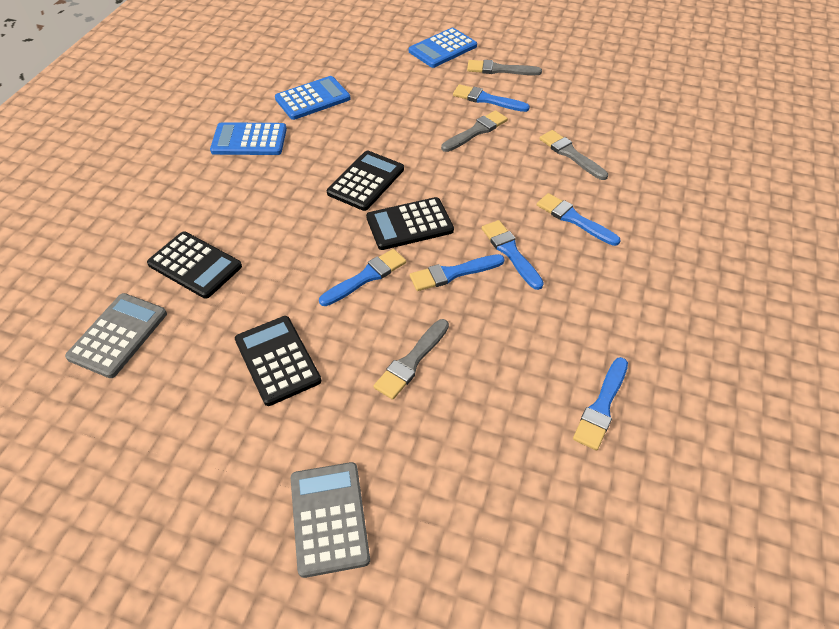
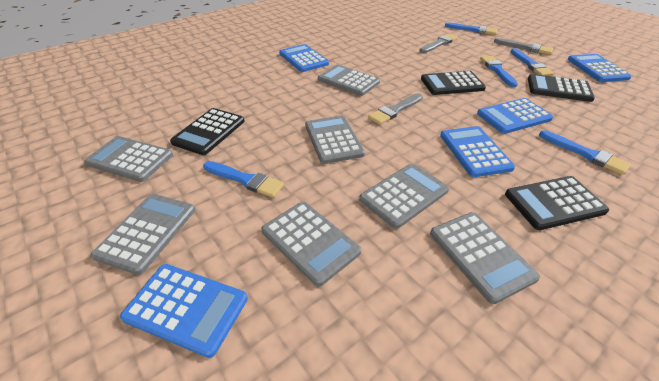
blue brush: [319,249,406,306] [410,254,505,291] [453,84,530,112] [482,220,544,290] [537,193,621,246] [573,357,628,450] = 6 -> [203,161,284,197] [445,23,498,35] [480,56,518,87] [511,48,554,76] [539,130,631,175] = 5
blue calculator: [210,122,287,155] [275,76,351,120] [409,28,477,68] = 3 -> [120,264,248,358] [279,44,329,72] [440,126,515,177] [477,98,553,134] [567,54,632,82] = 5
grey brush: [374,319,449,400] [441,110,508,152] [467,60,542,75] [539,130,608,180] = 4 -> [368,93,423,125] [419,33,458,53] [494,38,553,55] = 3
grey calculator: [65,293,167,378] [291,462,370,578] = 2 -> [84,136,173,182] [91,194,195,275] [261,202,361,287] [305,116,365,164] [318,65,380,96] [359,164,449,229] [430,212,540,304] = 7

